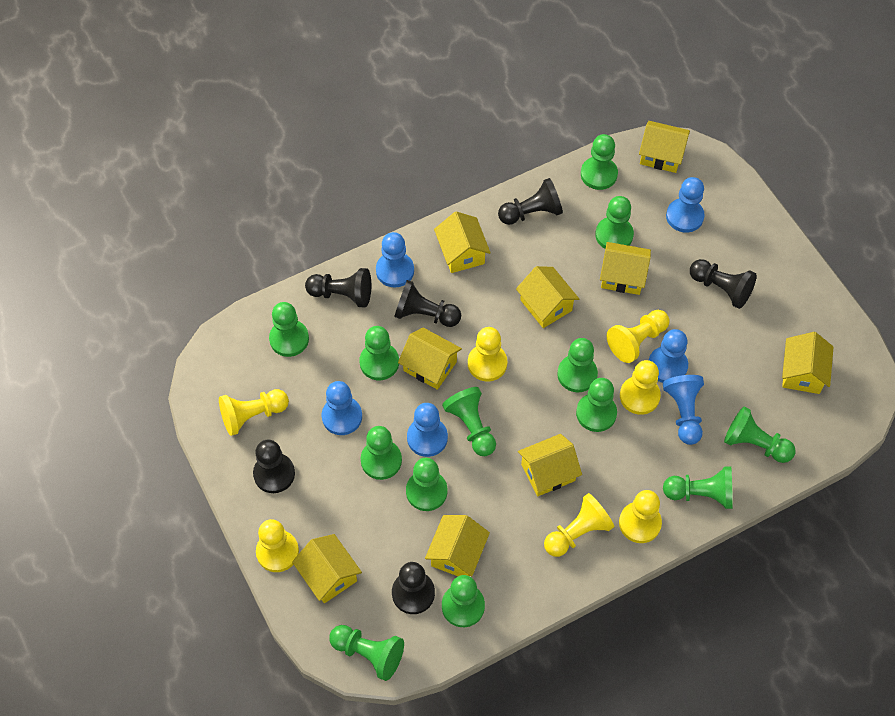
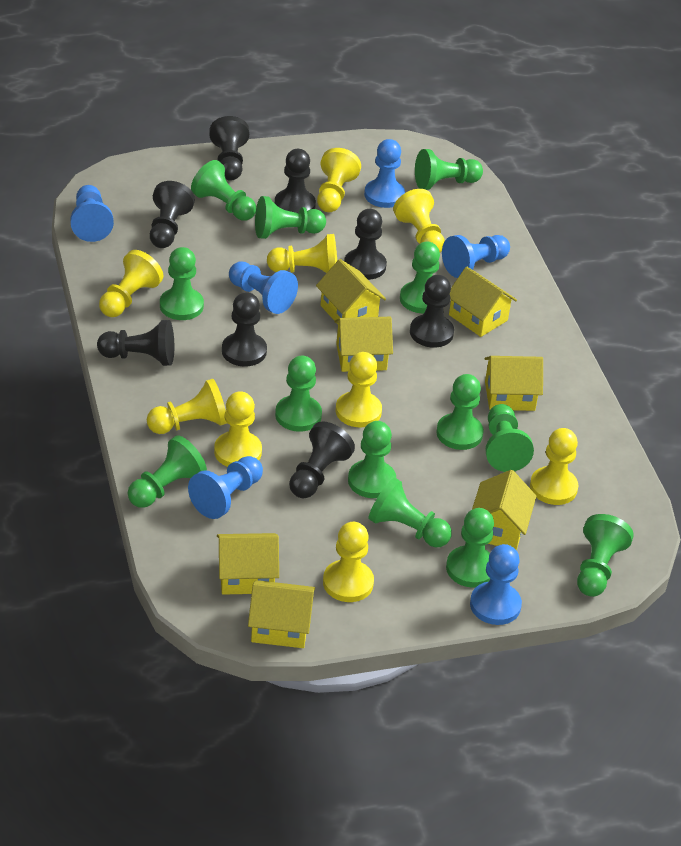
black pawn: [253,440,295,493] [305,268,371,307] [392,562,435,614] [394,280,461,327] [498,178,563,225] [690,259,757,309] = 6 -> [97,320,174,366] [150,181,195,248] [209,116,249,181] [222,292,267,366] [275,149,316,213] [289,422,355,498] [344,209,387,280] [410,275,454,348] = 8
yellow house: [292,534,362,603] [398,328,462,390] [425,515,490,576] [434,211,491,273] [516,266,579,328] [518,434,582,496] [600,242,651,295] [639,121,690,173] [782,332,833,394] = 9 -> [217,533,279,595] [248,580,315,648] [316,259,386,324] [334,317,393,372] [449,267,517,337] [472,470,536,550] [484,356,543,411] = 7
yellow pawn: [219,389,289,436] [256,519,299,572] [468,327,507,381] [544,493,614,557] [607,310,670,363] [619,490,662,543] [620,360,661,415] = 7 -> [99,250,163,317] [147,379,227,434] [214,391,262,467] [267,234,337,273] [317,148,361,212] [323,522,374,602] [336,352,382,428] [393,189,445,252] [530,428,579,505] = 9

